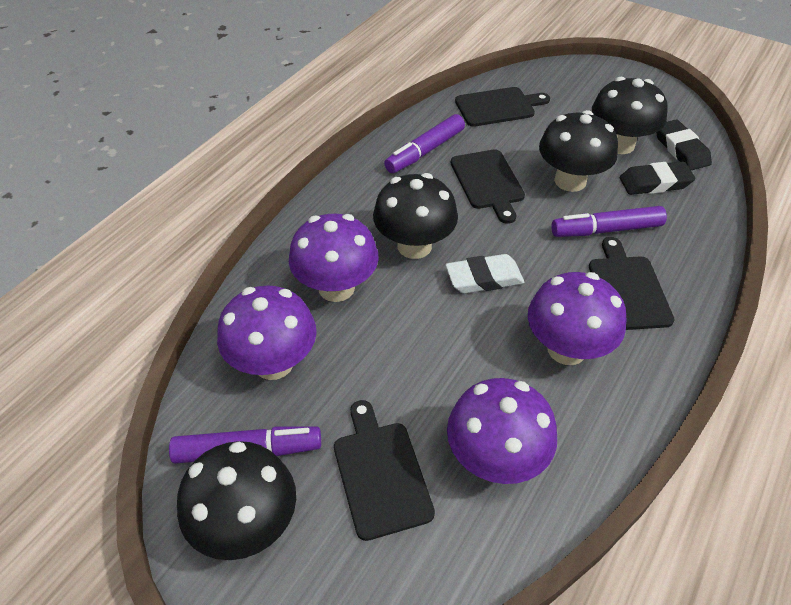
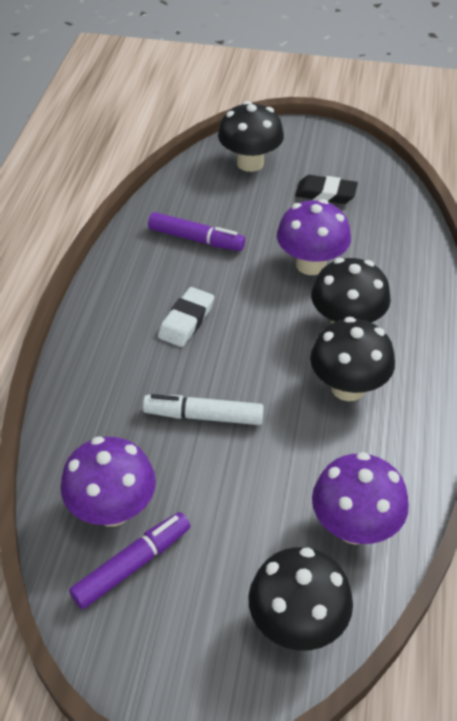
black cutting board: [334,400,435,541] [451,149,525,224] [455,87,550,127] [589,237,675,330] = 4 -> none = 0
black eraser: [620,162,695,195] [656,120,712,170] = 2 -> [295,175,358,204] = 1
purple marker: [169,427,321,464] [384,114,465,173] [551,206,667,237] = 3 -> [69,512,190,609] [148,212,245,251] = 2
purple mushroom: [217,285,317,380] [289,214,379,302] [447,378,557,484] [528,272,626,365] = 4 -> [61,437,156,527] [277,199,351,275] [312,452,409,545] = 3
white marker: none = 0 -> [143,394,264,425] = 1

